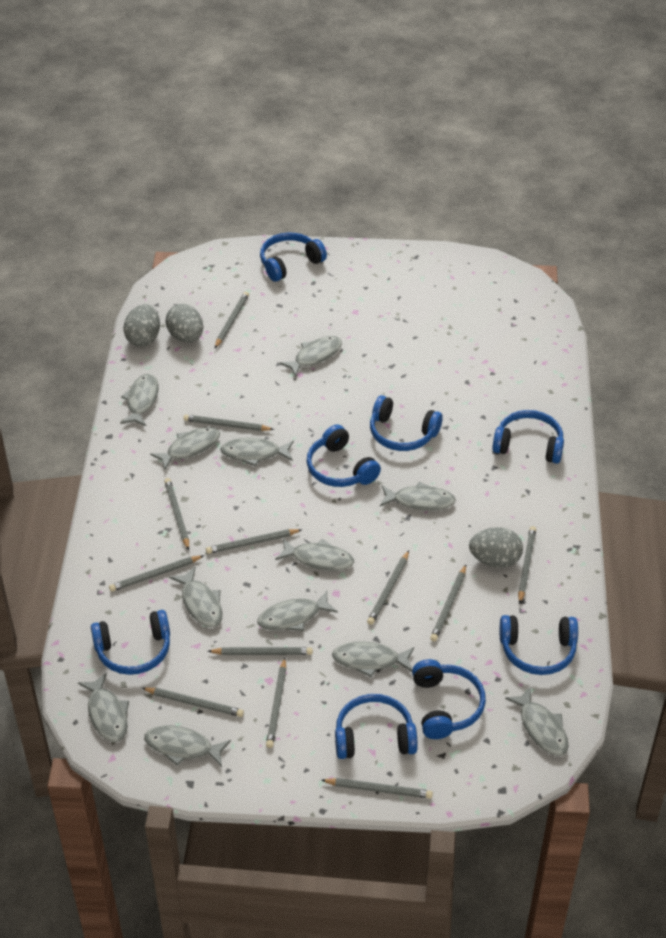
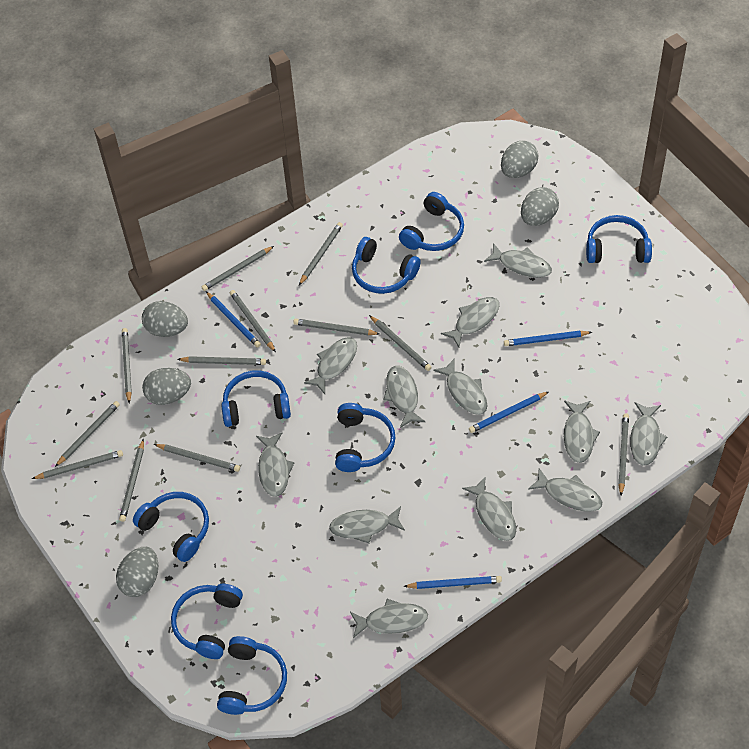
blue pencil: none = 0 -> [206,292,261,348] [403,576,502,589] [469,392,548,433] [504,331,592,346] = 4
grey egg: [123,304,160,347] [165,304,203,343] [469,527,523,568] = 3 -> [116,547,158,597] [142,301,188,337] [142,368,191,405] [501,140,539,178] [521,187,559,226] = 5

